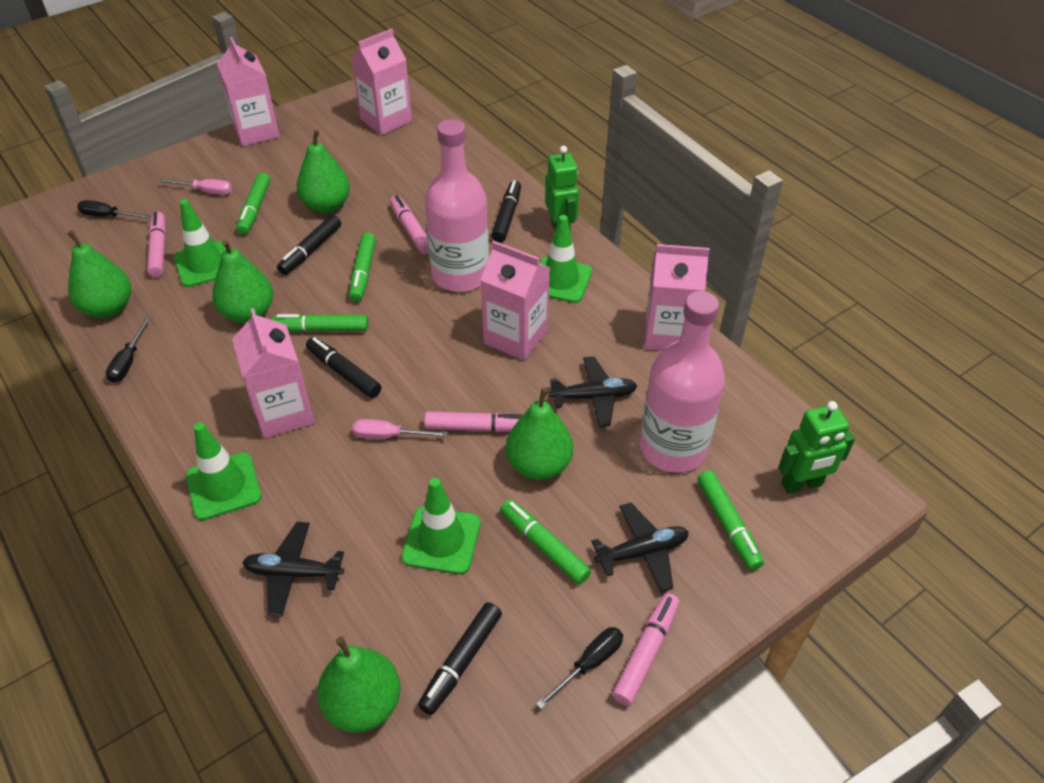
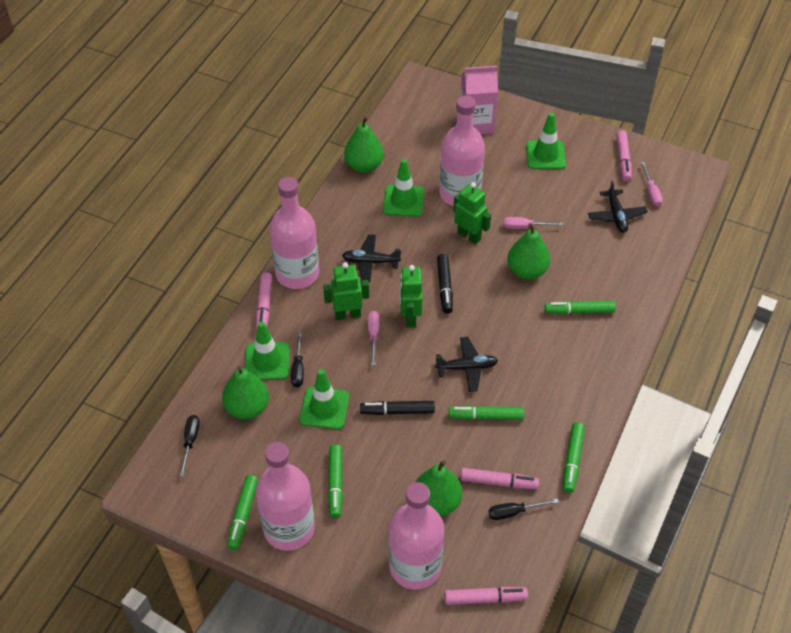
black marker: [277,215,341,275] [306,337,381,398] [418,602,502,715] [491,180,521,242] = 4 -> [360,401,435,415] [437,254,453,314] = 2
green pear: [67,230,131,318] [212,240,273,323] [296,130,350,213] [317,637,401,733] [506,388,573,480] = 5 -> [222,366,269,419] [344,116,384,173] [416,460,462,517] [507,223,550,280] = 4
green robot: [545,146,579,229] [778,401,855,494] = 2 -> [323,262,369,320] [400,265,423,328] [453,182,491,244] = 3
pink bottle: [425,119,489,292] [640,291,725,473] = 2 -> [256,442,315,551] [269,177,319,289] [389,482,444,590] [440,95,485,206] = 4
pink carton: [217,37,280,146] [232,308,315,439] [351,29,412,135] [481,241,550,361] [644,244,710,351] = 5 -> [461,66,498,134] = 1
pink screwdriver: [160,179,232,195] [353,419,448,439] = 2 -> [368,311,380,365] [503,217,563,229] [641,162,663,206] = 3

